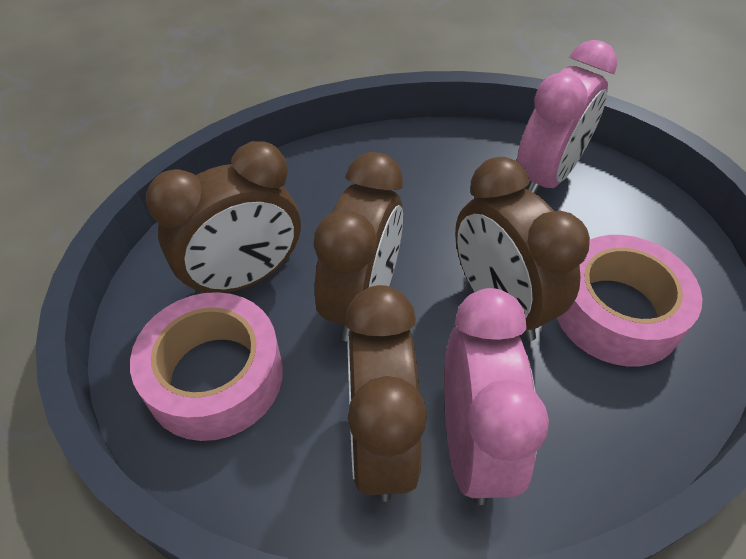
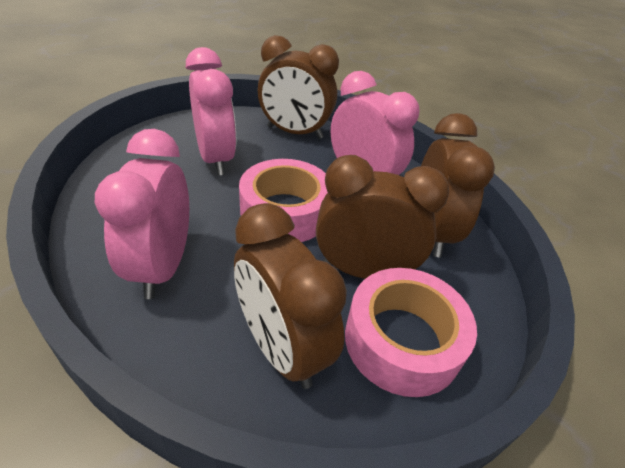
pink clock: [444,288,549,505] [517,40,617,194] = 2 -> [95,129,189,299] [186,47,236,175] [331,71,420,175] = 3

